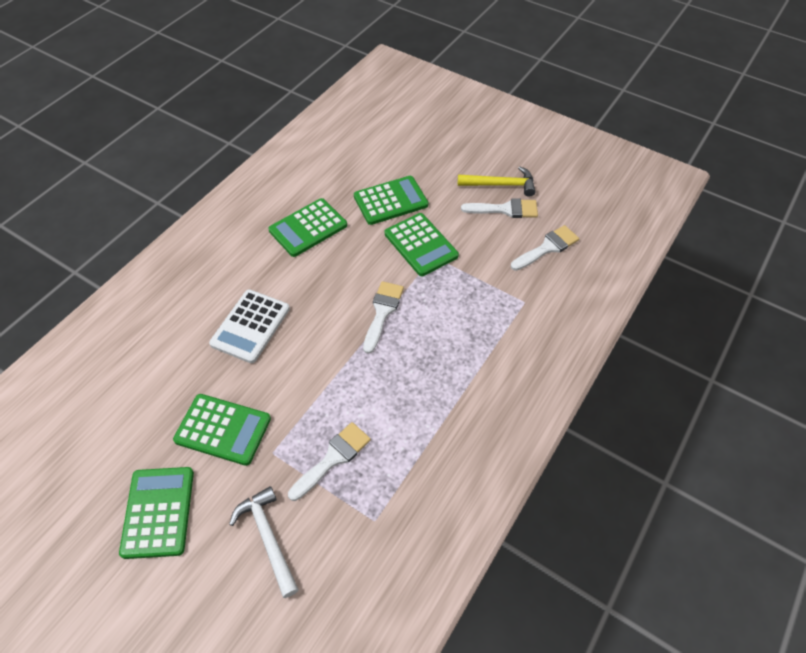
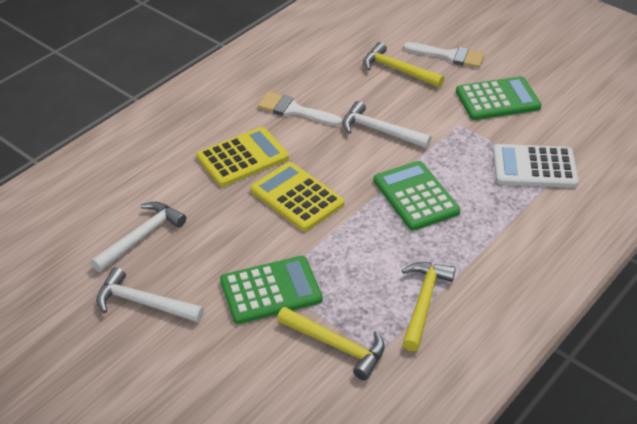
green calculator: [119,467,194,559] [173,394,271,466] [268,198,347,257] [354,176,428,225] [385,213,459,276] = 5 -> [220,256,322,324] [374,161,460,231] [456,76,542,120] = 3
white brush: [288,422,371,501] [363,281,404,354] [461,198,538,218] [511,225,579,271] = 4 -> [258,92,342,126] [403,42,485,68] = 2
white hammer: [229,486,299,598] = 1 -> [91,202,186,272] [96,267,204,322] [342,101,432,148] = 3
yellow calculator: none = 0 -> [196,127,289,187] [250,162,344,231] = 2
yellow hammer: [458,166,535,197] = 1 -> [277,307,385,380] [363,42,444,88] [402,262,456,351] = 3

